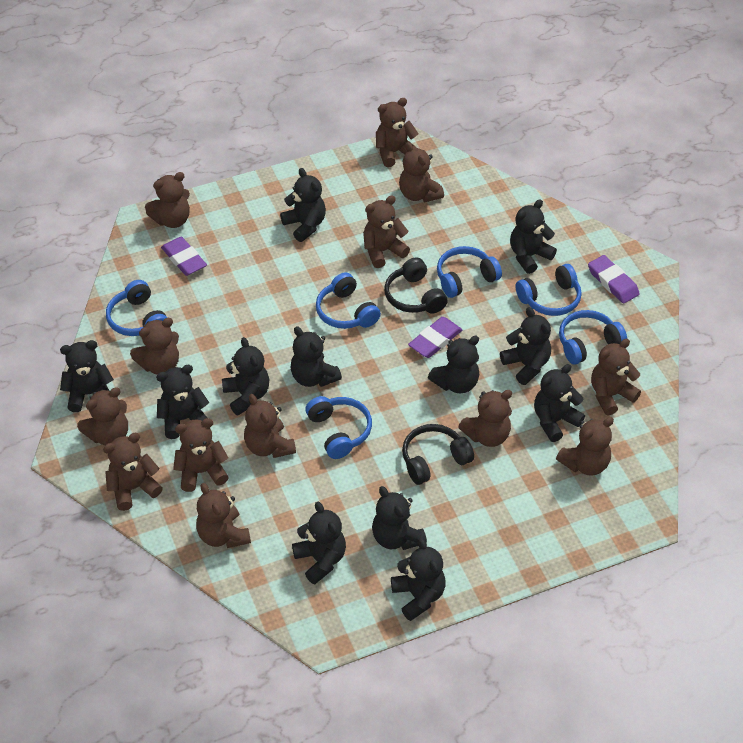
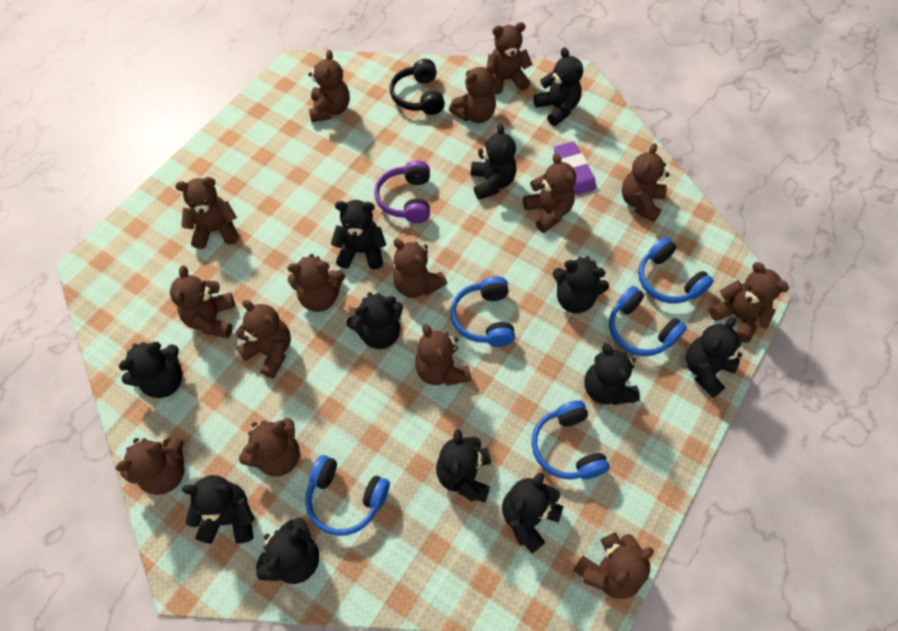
black headphones: [384,257,448,314] [402,424,474,485] = 2 -> [390,59,445,115] = 1
blue headphones: [106,280,168,336] [305,396,372,459] [316,272,381,329] [437,246,502,298] [516,264,582,316] [559,310,627,365] = 6 -> [305,455,390,536] [451,276,515,347] [532,400,610,480] [609,286,687,356] [638,237,714,304] = 5
brown teddy bear: [77,387,128,446] [103,433,163,511] [130,318,179,375] [145,172,190,228] [173,418,229,492] [196,483,251,548] [244,394,296,458] [363,195,410,268] [376,98,419,167] [399,142,444,202] [458,390,512,447] [556,417,614,476] [591,339,641,416] = 13 -> [116,437,184,495] [170,266,235,338] [175,177,239,249] [235,300,291,378] [239,418,300,476] [288,254,345,312] [309,50,350,122] [392,239,447,298] [415,324,471,386] [449,63,496,123] [487,22,533,94] [523,153,576,233] [574,532,654,599] [621,143,670,222] [709,262,789,343] = 15
purple eraser: [161,237,207,276] [408,317,462,358] [588,255,640,304] = 3 -> [554,141,596,195] = 1
purple headphones: none = 0 -> [374,160,430,223] = 1

